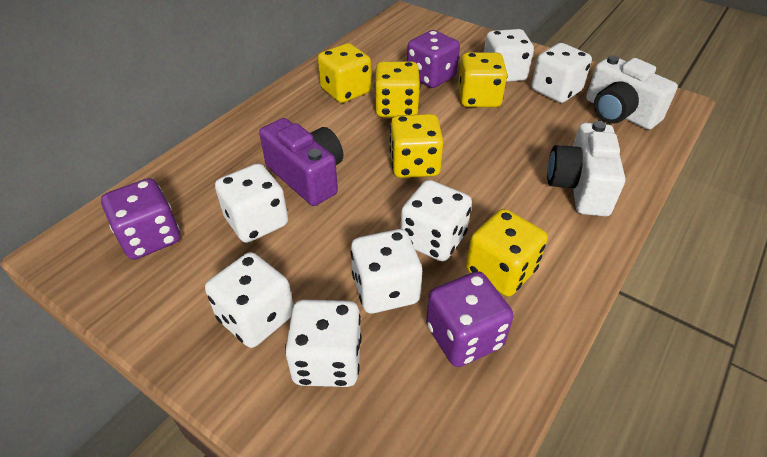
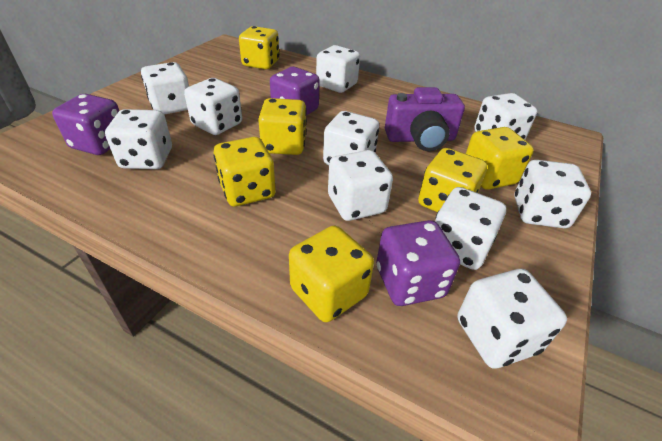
white camera: [547,121,625,216] [586,55,678,130] = 2 -> none = 0
white dice: [205,252,294,348] [215,163,288,243] [285,300,362,387] [351,229,422,313] [401,180,472,261] [484,29,534,82] [531,43,592,103] = 7 -> [105,109,172,169] [141,62,189,115] [184,78,242,135] [316,45,360,93] [323,111,379,165] [328,150,393,221] [435,187,506,270] [458,269,567,369] [474,93,537,140] [514,160,591,228] = 10
yellow dice: [318,43,372,103] [374,61,420,117] [390,114,444,178] [458,52,508,107] [466,209,548,296] = 5 -> [214,137,276,207] [239,26,279,70] [258,98,307,155] [289,226,374,322] [418,148,487,212] [466,127,534,190] = 6

